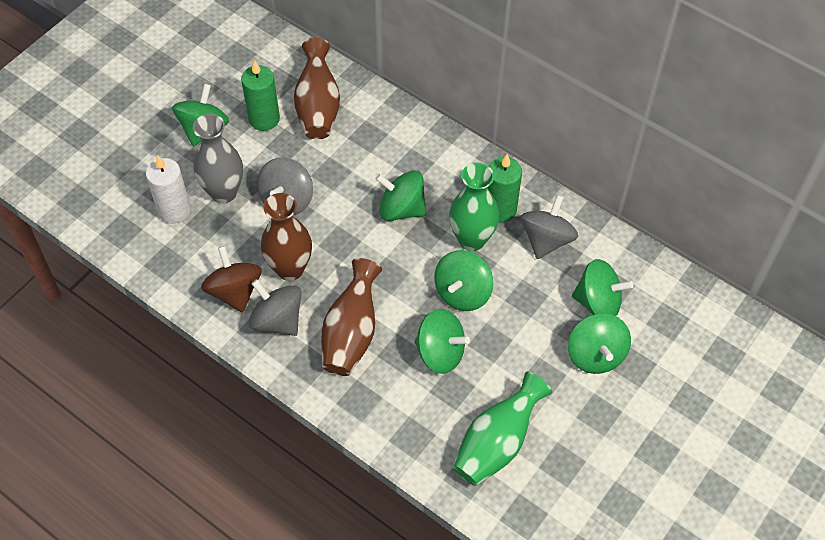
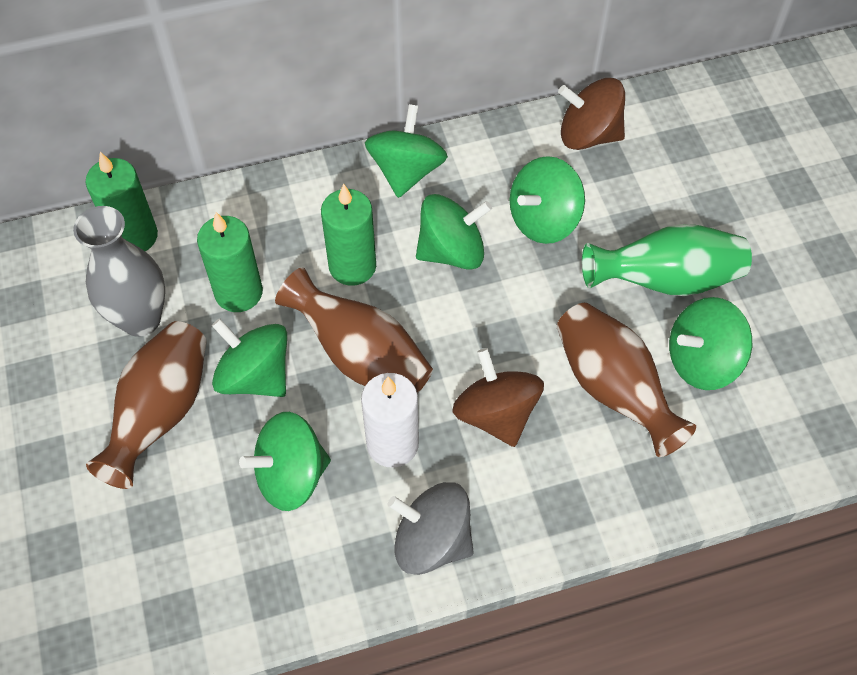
brown spinning top: [201,246,262,313] = 1 -> [452,348,544,447] [558,78,625,150] = 2
green candle: [241,60,280,131] [487,154,522,223] = 2 -> [86,152,158,251] [197,212,263,312] [321,184,376,286] = 3
green vase: [449,163,499,251] [453,371,552,486] = 2 -> [582,224,752,296] = 1
grey spinning top: [248,279,302,336] [257,157,313,215] [520,195,578,259] = 3 -> [387,482,474,575] = 1

